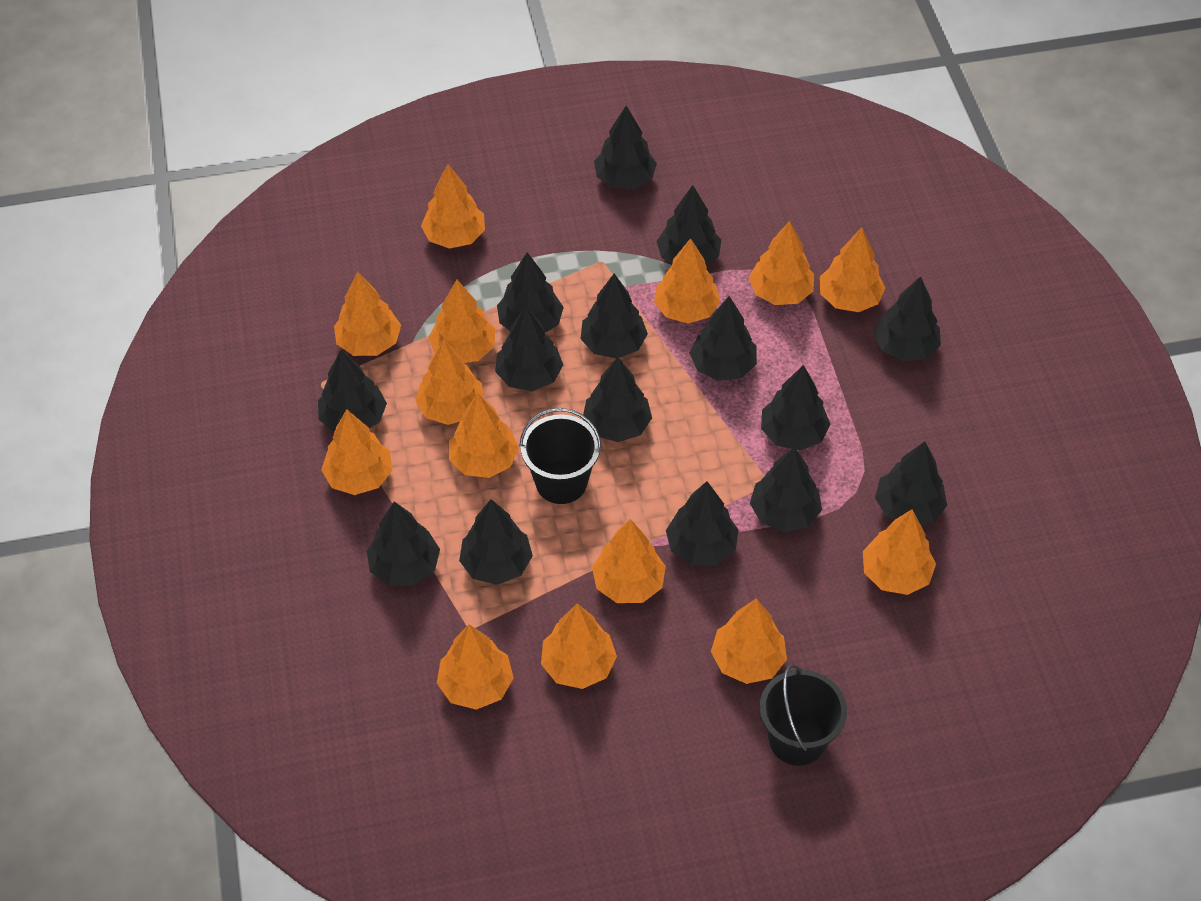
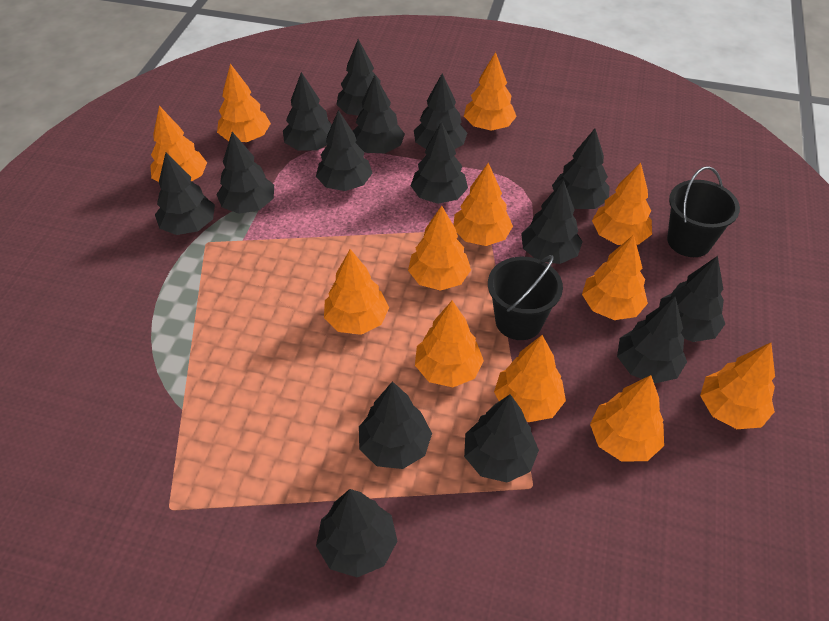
orange tree: [321,409,392,495] [334,272,401,356] [415,339,484,425] [421,164,485,249] [428,280,495,363] [437,624,514,710] [449,393,519,478] [541,603,617,689] [592,519,666,603] [654,238,721,324] [711,598,787,684] [749,221,814,305] [820,228,885,312] [863,509,936,595] = 14 -> [150,106,207,182] [217,64,271,142] [324,249,389,335] [408,206,471,291] [415,300,484,387] [454,163,513,246] [464,52,517,131] [494,335,566,422] [582,235,648,320] [590,375,664,462] [592,163,652,245] [700,343,775,429] = 12

